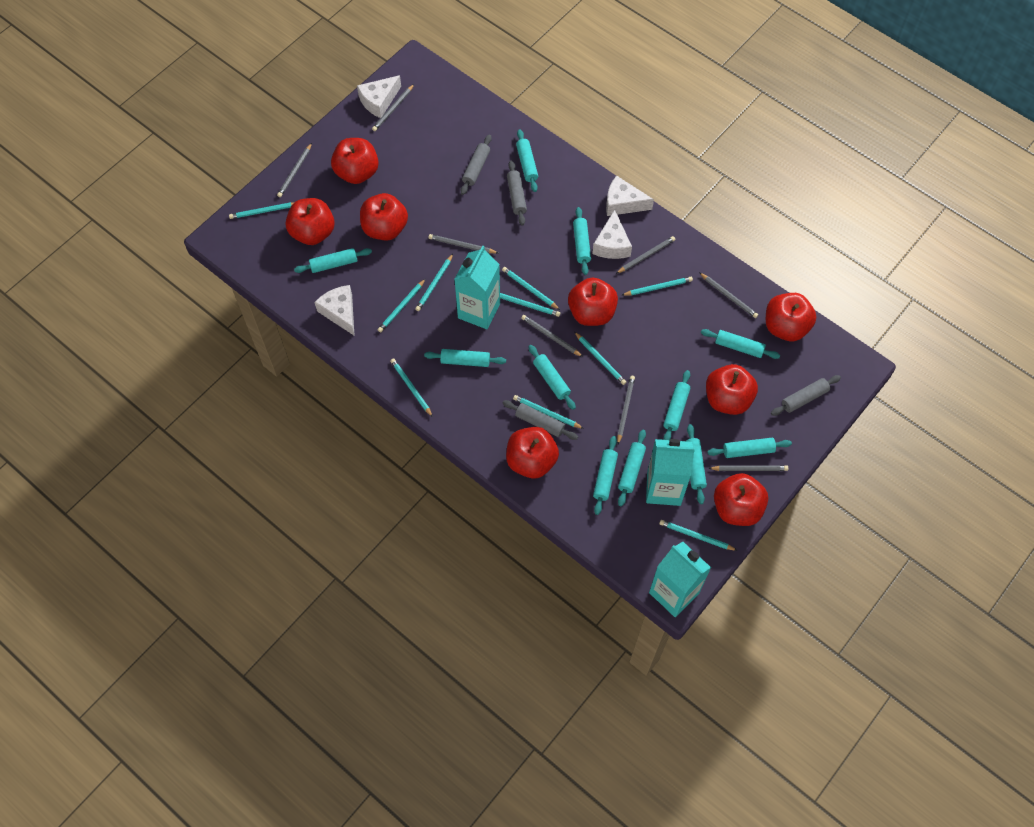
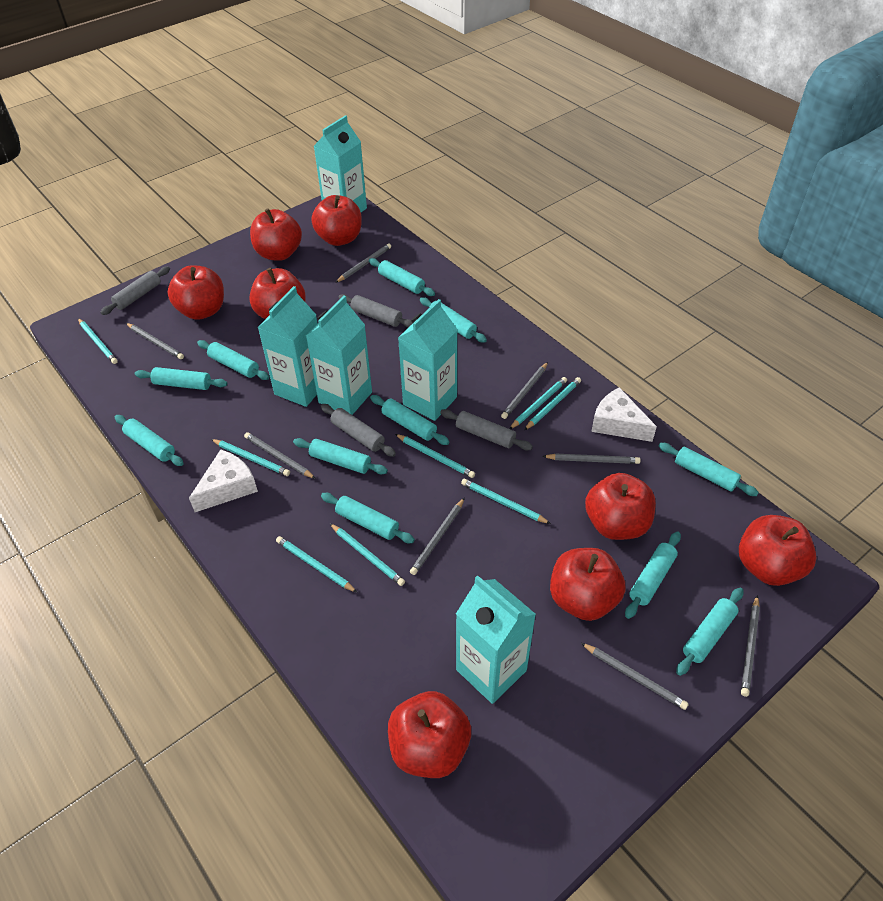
turquoise carton: [454,245,500,329] [646,439,695,506] [649,542,711,617] = 3 -> [258,286,317,407] [306,295,372,415] [314,115,367,212] [398,299,458,421] [456,575,536,704] = 5
turquoise pencil: [229,202,294,219] [378,279,425,332] [390,358,433,417] [415,254,453,311] [500,293,560,317] [502,267,560,310] [513,395,584,429] [574,332,626,385] [622,277,693,296] [659,520,738,551] = 10 -> [78,318,118,364] [211,439,290,476] [276,536,358,593] [330,523,405,586] [395,434,475,478] [461,479,551,524] [509,377,567,429] [524,377,581,430] = 8
white cheese: [314,285,355,336] [357,75,401,118] [592,210,632,259] [606,176,654,216] = 4 -> [189,449,258,512] [591,387,657,442] = 2

